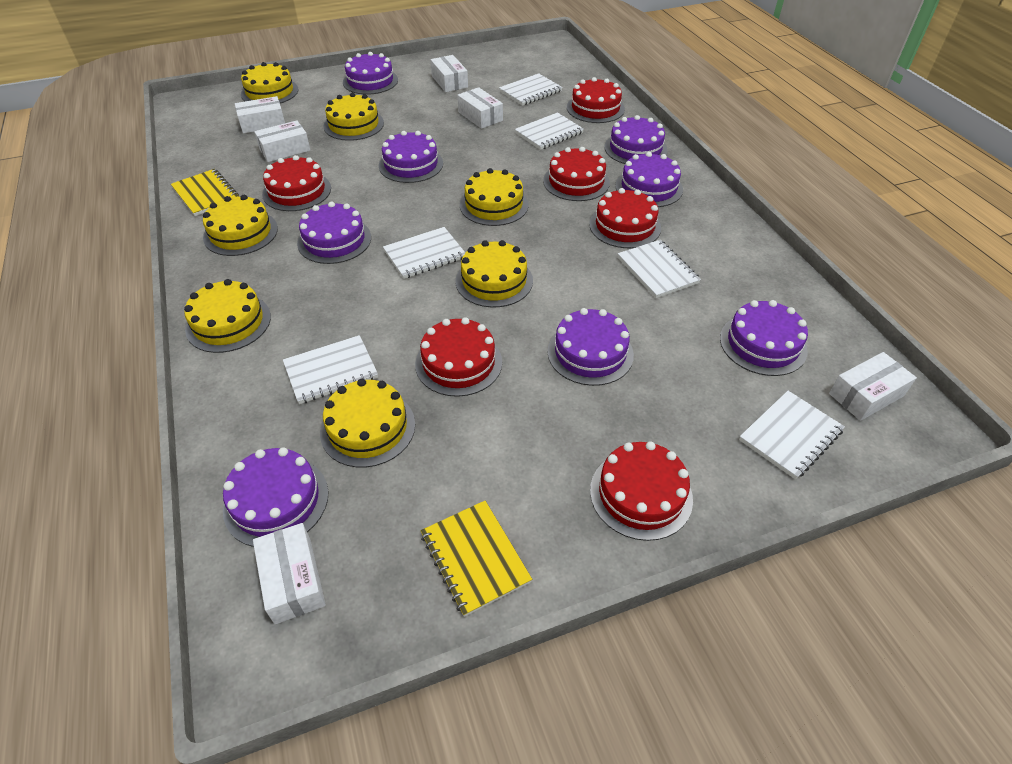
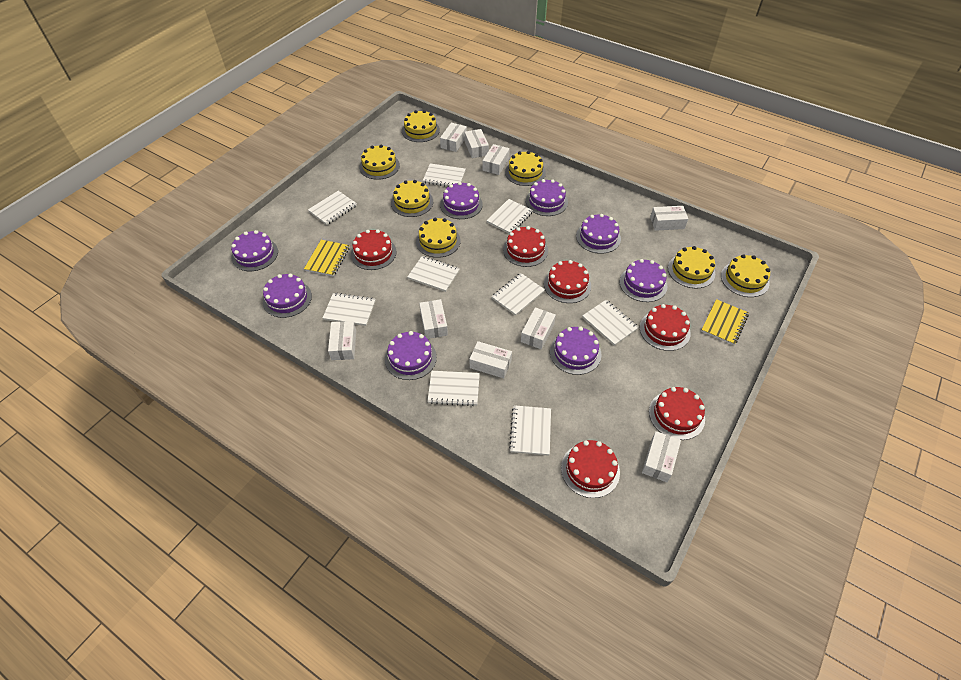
white box: [235,96,285,133] [253,523,326,624] [254,120,310,162] [430,55,468,92] [457,87,503,129] [829,352,917,421] = 6 -> [328,321,356,360] [419,299,448,339] [440,123,467,152] [465,129,489,158] [470,341,512,378] [483,144,510,175] [521,307,556,349] [642,431,681,482] [650,206,688,231] = 9
white notebook: [283,335,378,404] [383,227,465,279] [499,73,563,106] [515,112,584,150] [618,240,701,298] [739,391,845,479] = 6 -> [308,191,357,225] [323,293,375,326] [407,256,460,292] [423,163,466,187] [427,371,480,406] [486,199,533,234] [491,273,545,316] [509,405,551,456] [582,300,639,346] = 9

